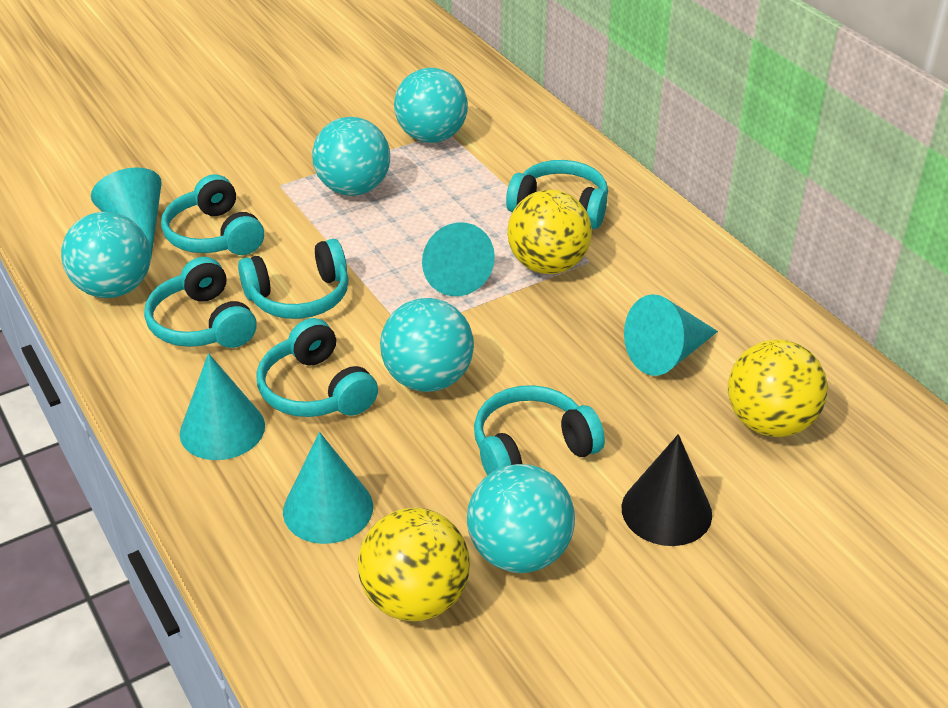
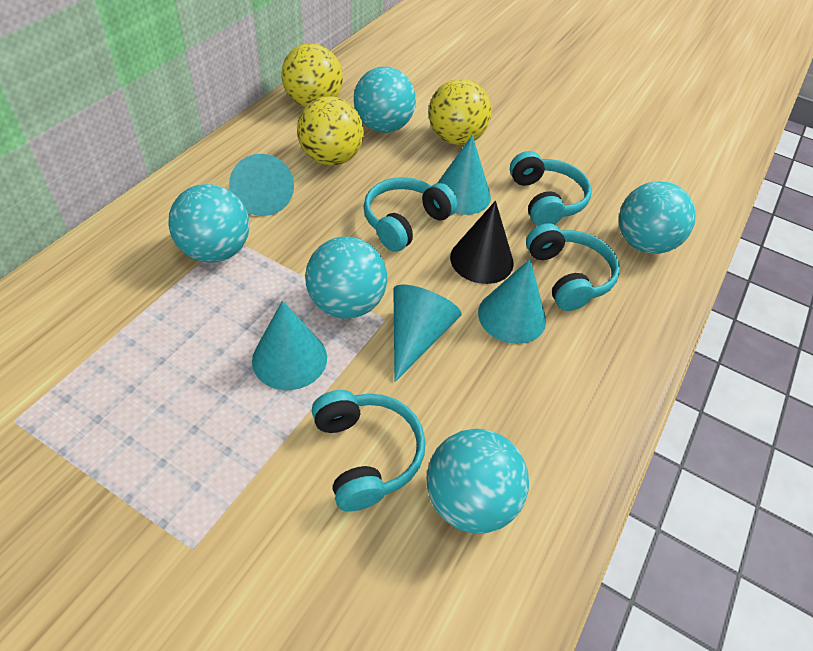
turquoise headphones: [144,257,257,348] [161,174,264,255] [238,239,349,319] [256,318,378,417] [474,385,605,476] [506,160,608,229] = 6 -> [312,390,425,512] [364,177,458,252] [510,151,592,226] [526,223,620,311] = 4

